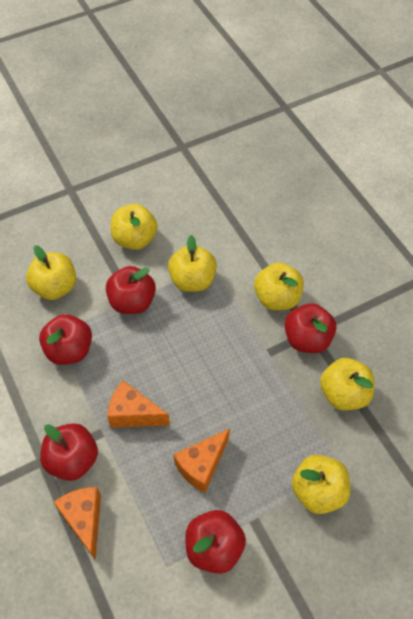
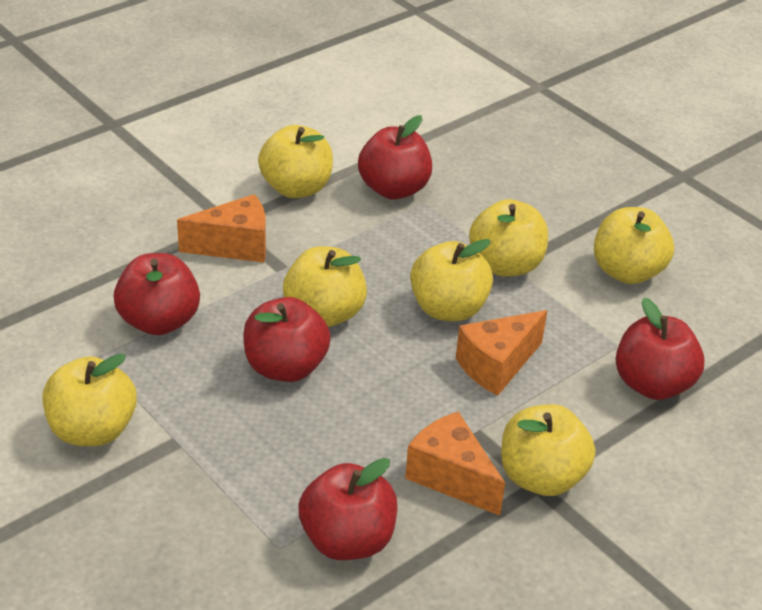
yellow apple: [26,245,76,300] [111,204,158,250] [168,235,217,292] [254,262,304,310] [292,455,350,514] [320,358,375,410] = 6 -> [42,354,137,446] [258,125,333,198] [283,246,367,327] [410,239,493,321] [469,199,548,277] [501,404,595,496] [594,207,674,284] = 7

